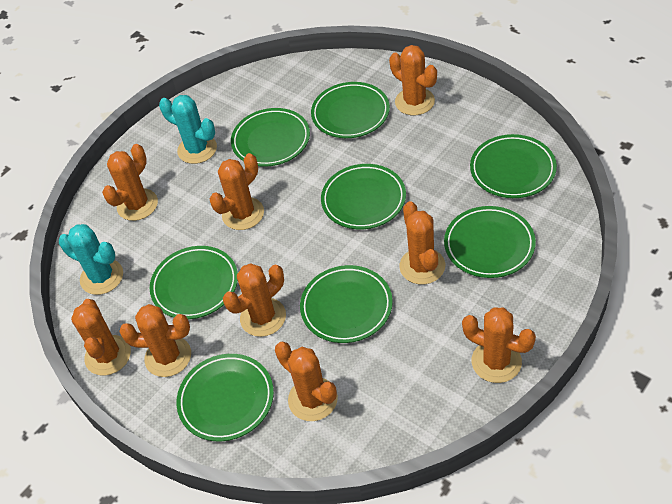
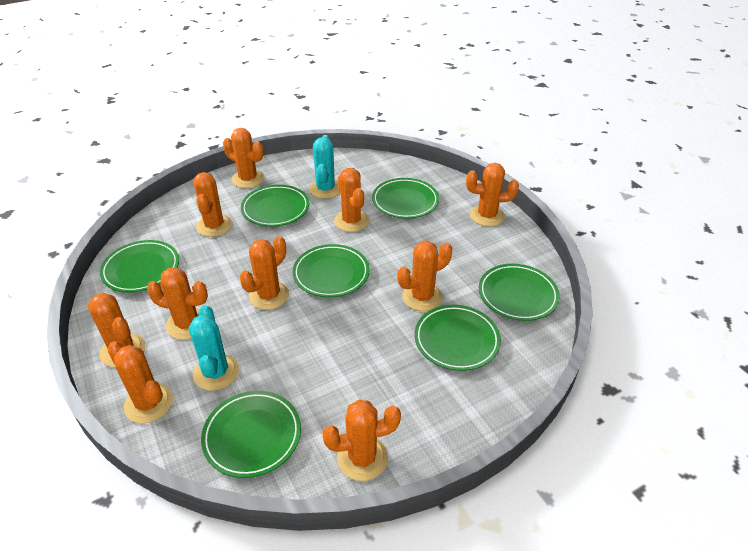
green plate: [150,246,238,319] [176,354,274,441] [231,108,310,166] [300,265,393,343] [311,82,390,138] [321,164,406,229] [444,206,536,278] [470,134,557,198] = 8 -> [100,240,179,292] [201,391,301,478] [241,185,309,227] [293,244,370,298] [372,178,439,219] [414,305,501,371] [479,264,560,321] = 7
orange cactus: [71,299,131,376] [102,144,158,221] [119,304,191,377] [210,153,264,230] [223,263,286,337] [275,342,338,421] [389,45,437,115] [399,201,445,284] [462,307,536,383] = 9 -> [88,293,145,367] [107,341,173,423] [147,267,208,340] [193,172,232,237] [223,128,264,188] [240,236,289,310] [322,400,401,481] [334,168,369,232] [397,241,452,311] [466,163,519,227] = 10

